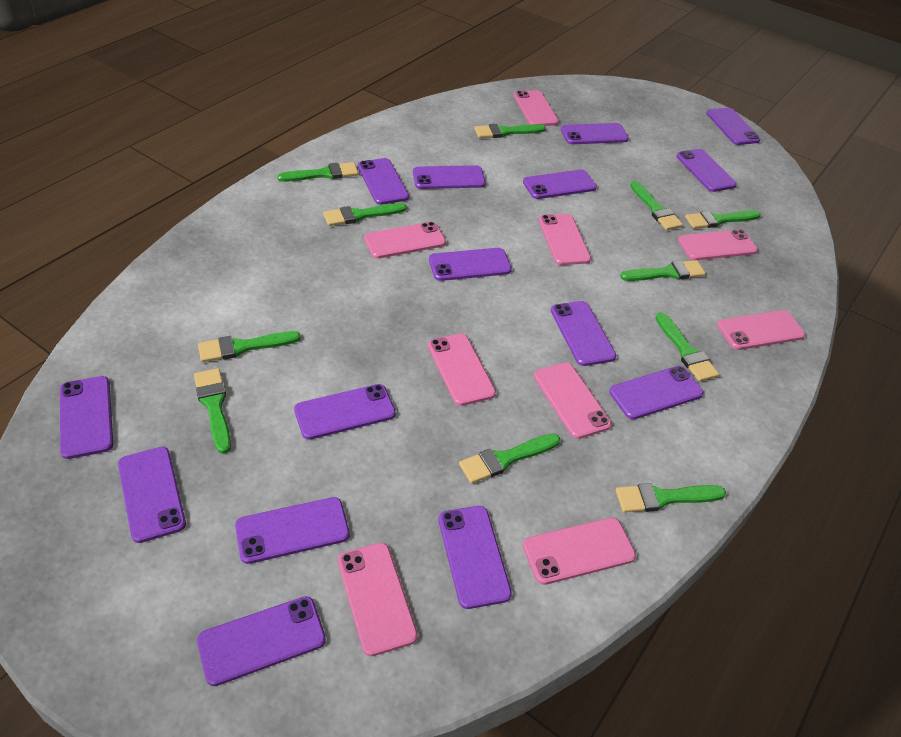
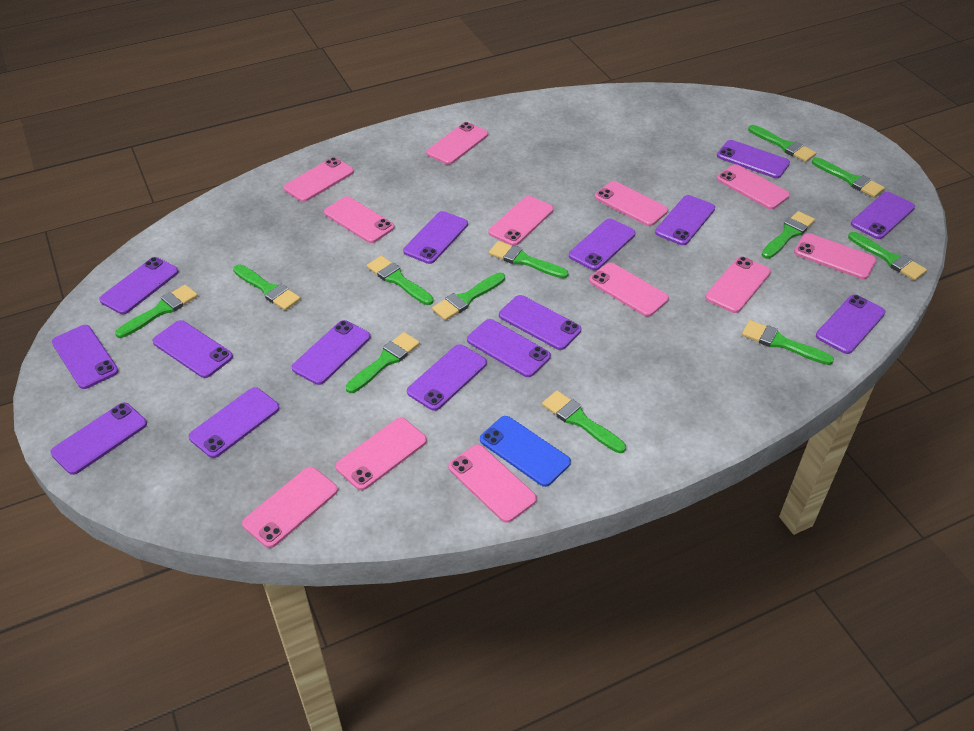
blue phone: none = 0 -> [480,416,571,487] = 1
green brush: [194,368,231,454] [198,331,301,362] [277,162,358,182] [323,203,407,226] [459,434,560,484] [474,124,546,138] [616,483,726,512] [620,260,706,281] [630,181,683,230] [656,312,719,382] [685,210,761,229] = 11 -> [115,284,198,338] [233,264,300,310] [346,332,420,393] [367,256,434,305] [432,273,505,321] [489,241,569,279] [542,391,626,453] [742,320,834,365] [748,125,816,162] [762,211,815,259] [812,157,885,197] [848,232,927,281] = 12
pink phone: [338,543,418,656] [364,222,446,259] [428,334,496,406] [514,90,559,126] [523,518,636,585] [534,362,612,439] [538,214,591,265] [678,229,758,260] [717,310,805,350] = 9 -> [242,467,338,548] [284,157,354,202] [324,196,394,243] [336,418,427,490] [426,122,488,165] [448,444,537,523] [489,196,554,246] [589,263,669,317] [595,181,668,226] [705,257,771,313] [717,164,790,209] [794,233,876,279] = 12

